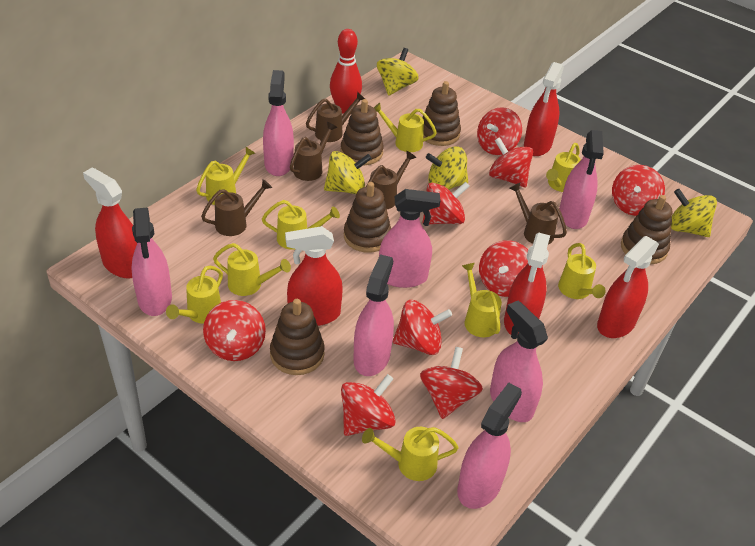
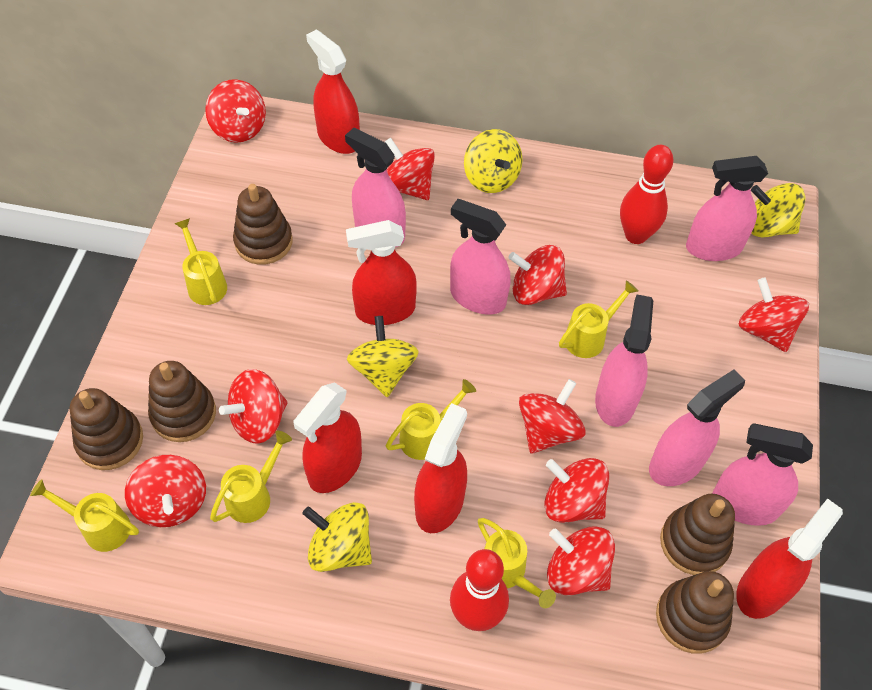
brown watering can: [201,179,272,236] [290,122,337,181] [306,91,365,142] [369,151,417,209] [509,183,567,245] = 5 -> none = 0
pink spray bottle: [131,208,172,316] [263,70,294,176] [353,254,394,376] [379,189,440,288] [457,383,522,509] [490,301,548,422] [559,130,604,229] = 7 -> [345,128,406,247] [450,199,510,315] [595,295,653,427] [649,370,745,486] [686,156,768,261] [712,423,813,526] = 6
red bowling pin: [330,29,362,114] = 1 -> [450,549,509,631] [620,145,674,244] = 2
yellow watering can: [166,266,223,324] [196,147,255,205] [213,243,291,296] [262,200,340,250] [362,427,459,481] [374,103,437,152] [462,263,502,337] [546,143,581,192] [558,243,606,299] = 9 -> [30,479,139,552] [174,218,227,305] [210,431,292,523] [386,379,476,460] [478,518,556,608] [559,280,638,358] = 6

